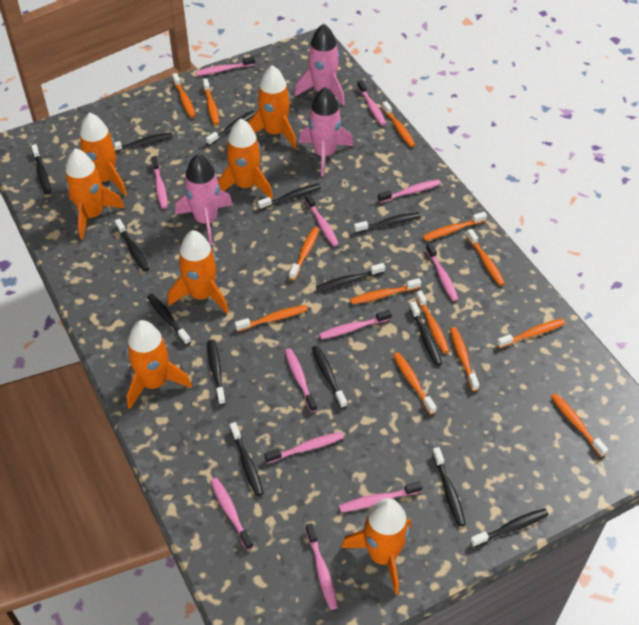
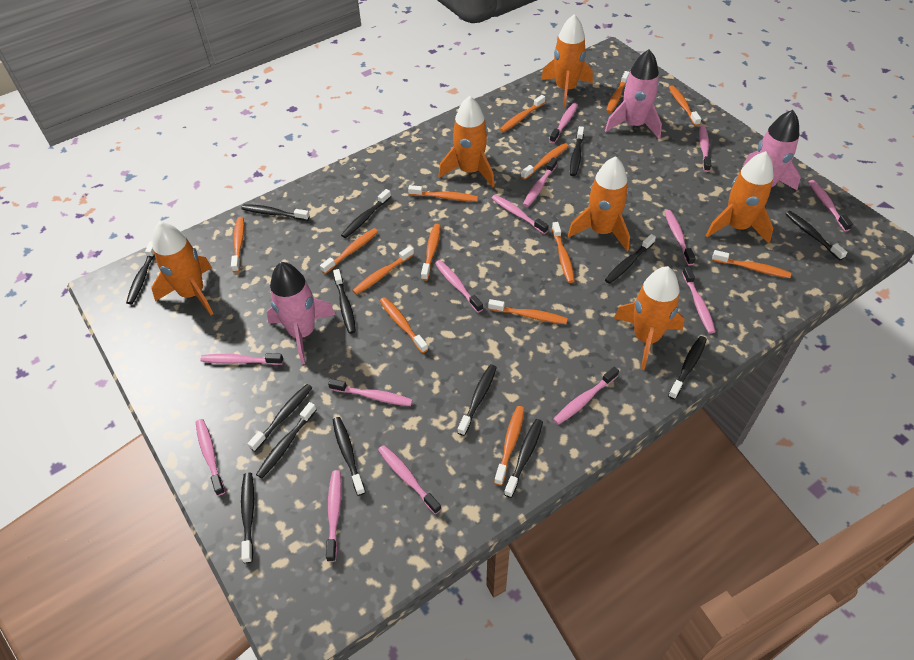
orange rocket: [65,148,125,239] [80,112,127,196] [127,320,192,409] [168,230,229,314] [218,118,273,199] [248,65,297,149] [341,498,411,595] = 7 -> [152,221,214,315] [438,96,495,187] [541,14,593,108] [567,156,630,251] [614,266,685,370] [706,151,774,243] = 6
orange toothbrush: [172,73,196,118] [203,78,219,125] [235,305,308,332] [289,227,319,280] [350,278,421,304] [382,101,415,147] [393,352,437,415] [415,290,449,353] [422,212,487,241] [450,327,479,391] [466,229,505,286] [497,319,565,348] [551,393,608,457] = 13 -> [231,217,244,273] [320,228,378,274] [352,246,414,295] [380,297,428,353] [408,185,478,202] [421,224,441,281] [488,299,568,324] [494,406,524,486] [500,95,545,132] [521,143,569,180] [552,222,575,283] [606,71,630,113] [669,85,701,126] [712,250,791,278] = 14
pink toothbrush: [151,156,168,209] [196,56,255,76] [210,478,254,550] [264,432,344,463] [285,348,317,412] [305,194,339,247] [306,523,338,610] [319,310,392,339] [339,481,422,512] [357,80,386,126] [378,180,441,203] [426,242,458,301] = 12 -> [196,419,225,496] [201,353,283,365] [326,470,342,562] [328,379,413,406] [378,445,441,514] [435,260,483,313] [492,195,549,234] [523,158,557,207] [550,103,578,143] [553,367,619,425] [665,210,696,266] [682,267,716,334] [699,126,711,172] [808,180,853,231] = 14

